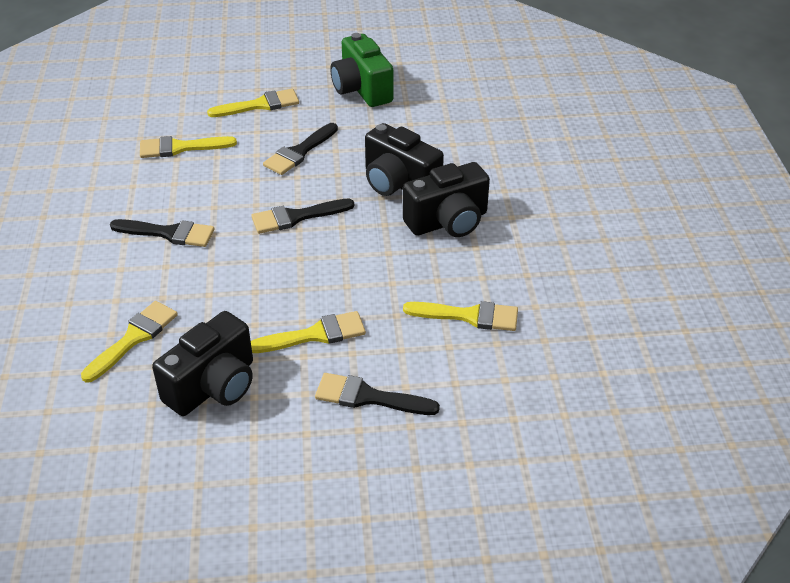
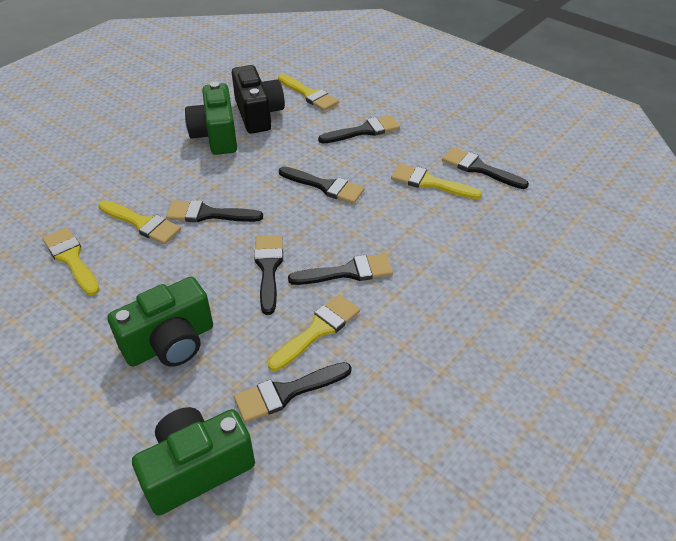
black brush: [110,219,214,247] [251,199,354,234] [263,123,338,175] [315,373,440,415] = 4 -> [166,200,263,222] [234,362,352,423] [254,235,283,315] [279,167,364,204] [288,253,393,285] [318,115,400,143] [442,147,529,189] = 7
black camera: [152,311,253,416] [365,123,444,196] [403,162,490,237] = 3 -> [232,65,285,134] = 1
green camera: [330,33,393,107] = 1 -> [107,277,213,367] [132,407,255,515] [185,82,237,155] = 3

